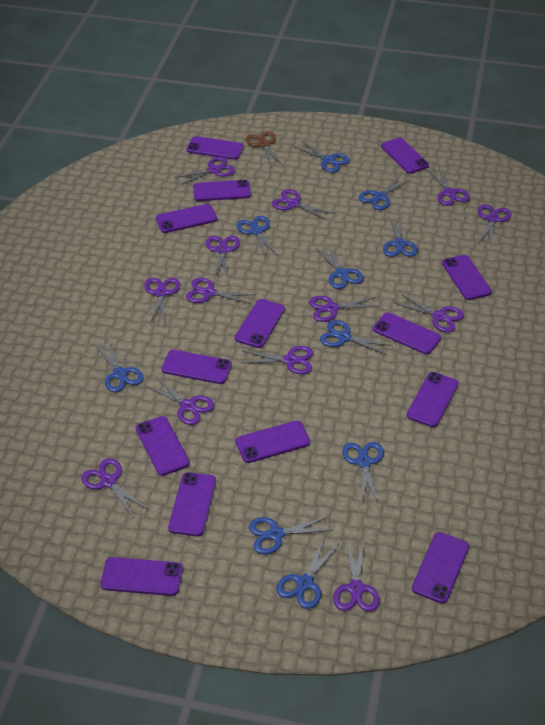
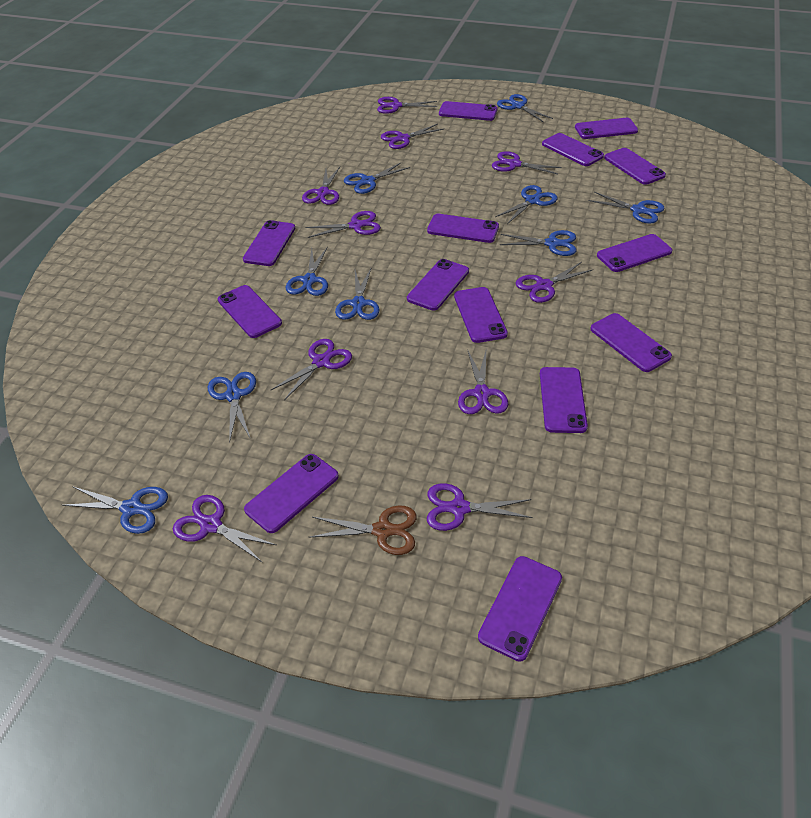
blue scissors: [95,339,143,392] [237,216,278,257] [249,516,332,554] [276,537,340,609] [294,141,350,172] [316,243,364,289] [320,320,392,355] [342,442,384,504] [359,176,411,210] [383,217,418,257] = 10 -> [62,486,168,534] [208,372,256,443] [285,247,328,296] [335,269,380,320] [344,162,410,194] [495,185,558,224] [497,94,553,122] [500,230,576,256] [589,192,665,224] = 9
purple scissors: [81,458,147,518] [144,278,180,325] [145,377,214,425] [174,157,235,185] [186,278,256,304] [206,236,240,278] [241,346,313,374] [272,189,334,221] [309,296,380,322] [333,539,380,612] [395,294,464,332] [427,167,470,206] [478,204,511,246] = 13 -> [173,495,276,563] [271,339,352,400] [302,167,340,205] [305,211,381,238] [377,97,437,114] [381,124,443,149] [427,483,533,531] [458,349,508,414] [492,151,562,174] [516,262,592,303] = 10

